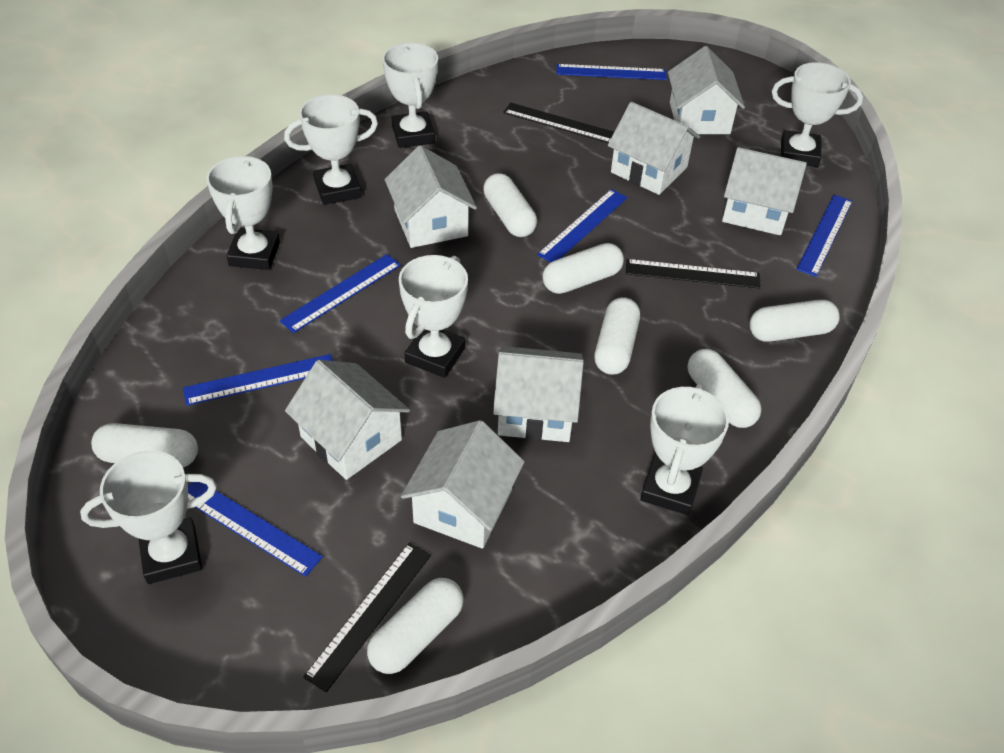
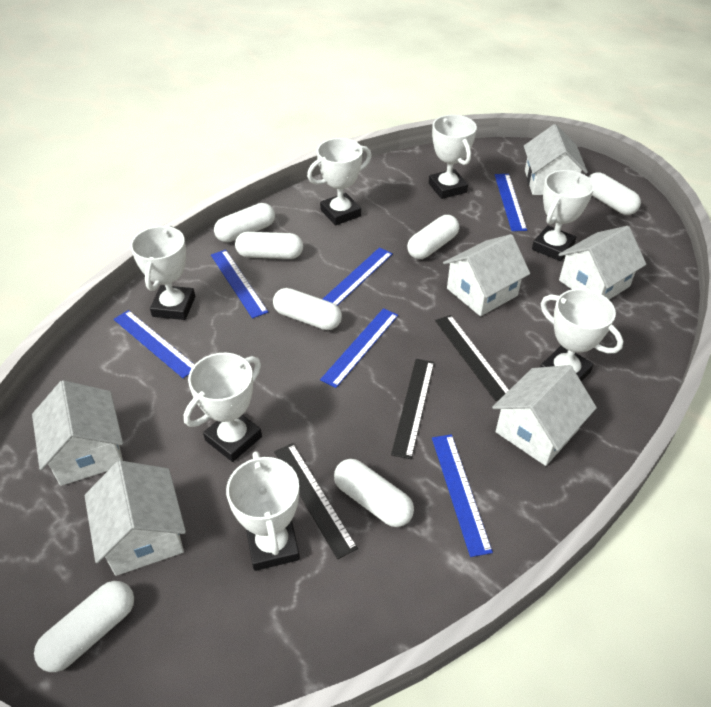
white house: [285,360,410,480] [385,145,477,248] [401,420,524,549] [493,346,584,442] [608,102,700,195] [668,46,745,134] [722,147,807,236] = 7 -> [32,380,123,486] [85,460,186,576] [443,234,530,316] [492,365,597,466] [524,124,588,195] [558,226,646,299] = 6

